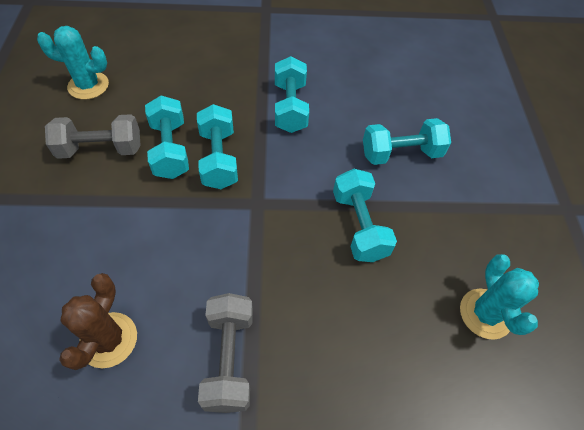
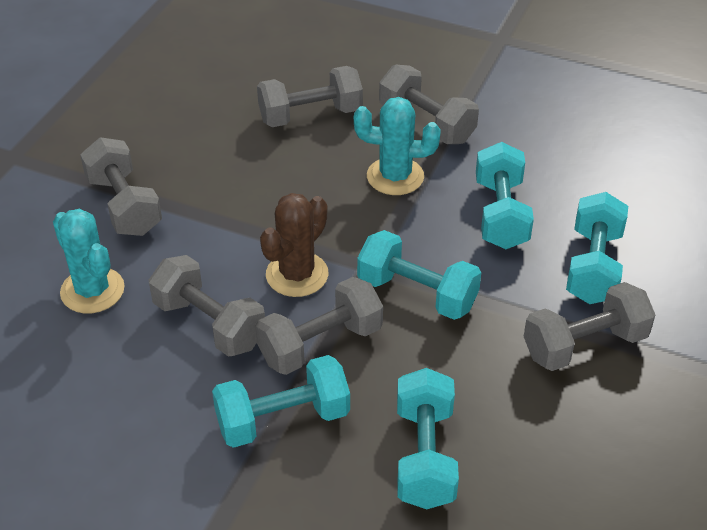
grey dumbbell: [45,114,141,159] [198,293,253,413] = 2 -> [80,137,162,236] [149,255,265,357] [255,277,383,375] [257,66,363,127] [379,65,479,144] [524,282,655,371] = 6

